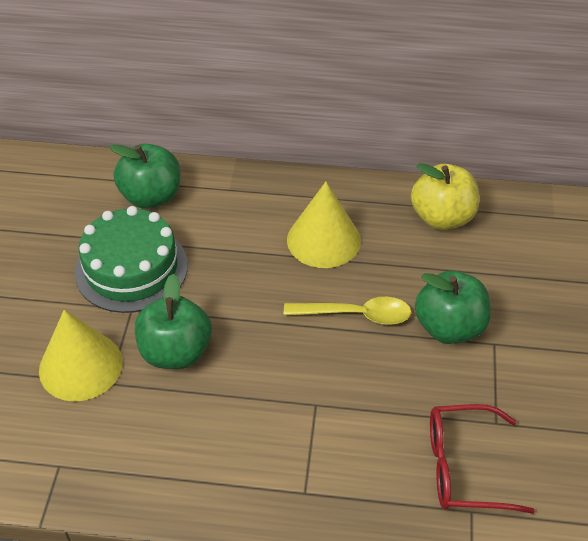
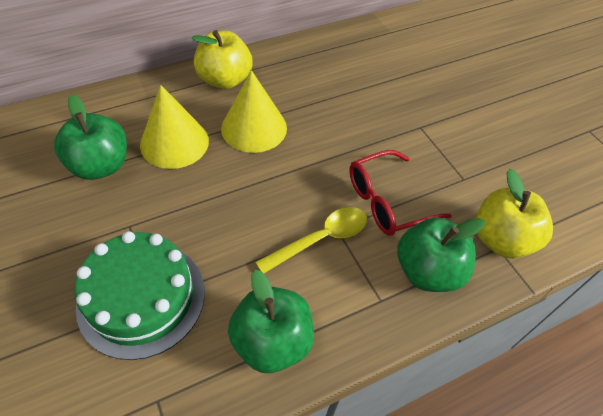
yellow apple: [411,163,479,230] = 1 -> [192,30,252,89] [475,169,553,259] = 2

